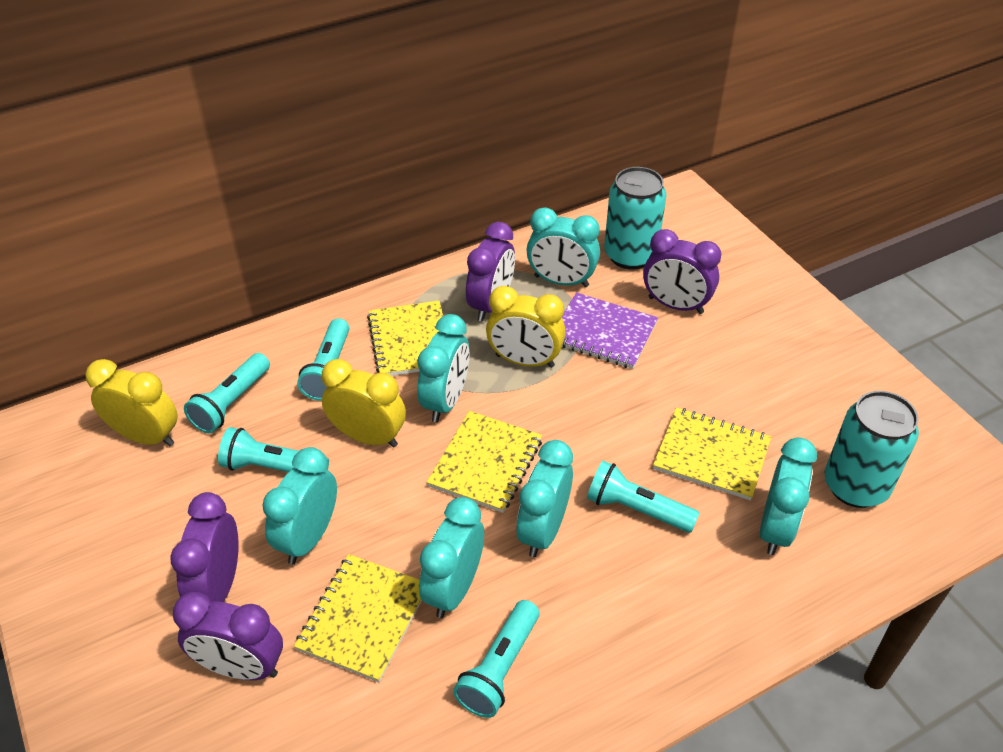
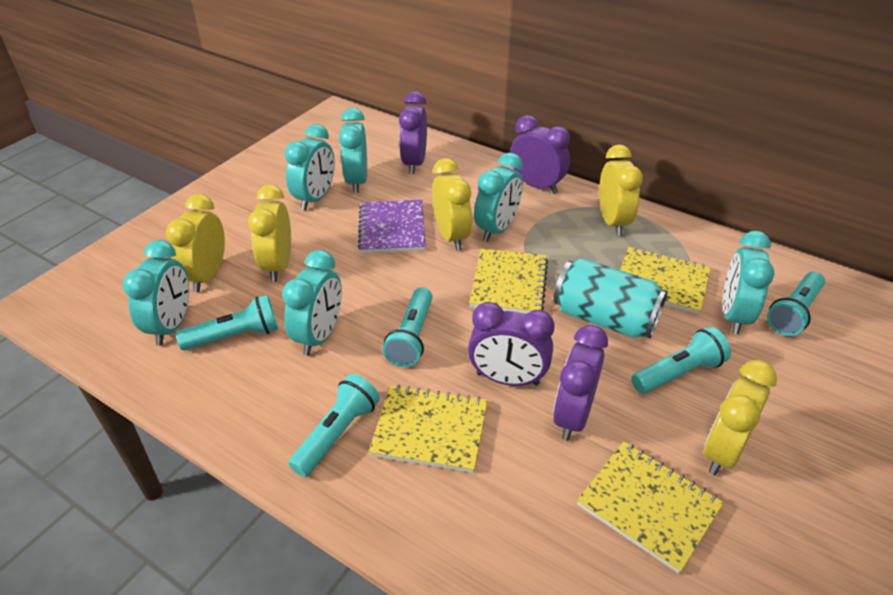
turquoise can: [604,167,667,269] [825,391,919,508] = 2 -> [553,258,668,338] = 1
yellow clock: [85,359,178,446] [322,359,406,447] [486,286,566,368] = 3 -> [166,194,225,292] [248,184,291,282] [432,158,472,250] [599,144,643,236] [704,360,777,475] = 5

